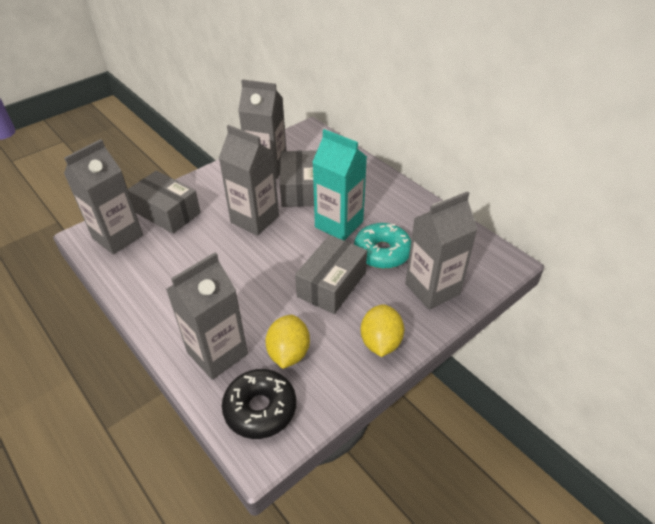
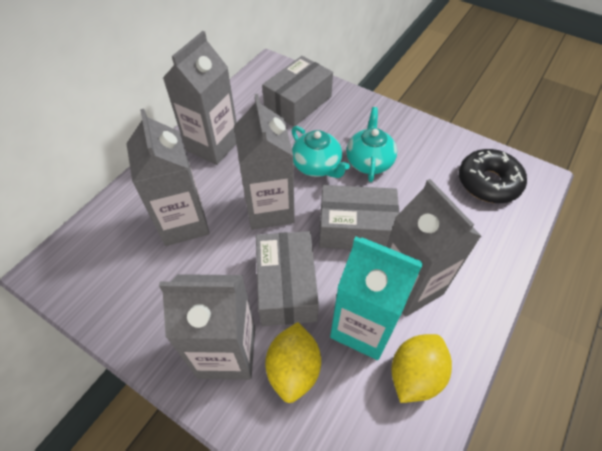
turquoise donut: [354,223,411,269] = 1 -> none = 0
turquoise teapot: none = 0 -> [292,126,350,178] [346,107,397,182] = 2

